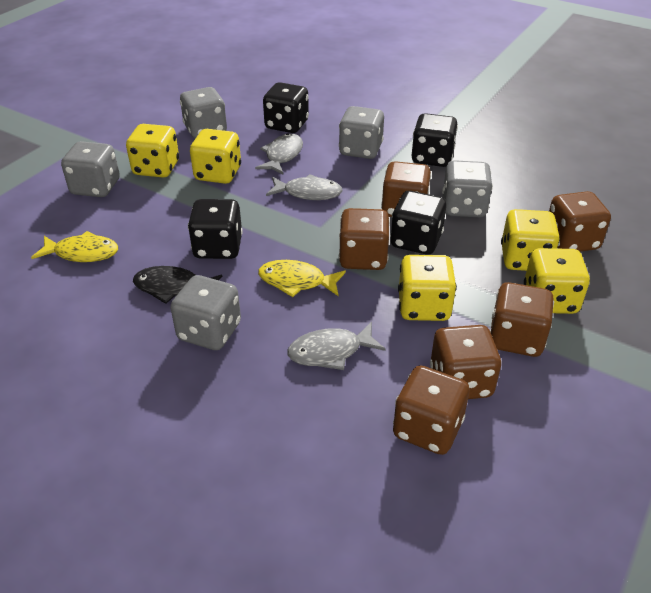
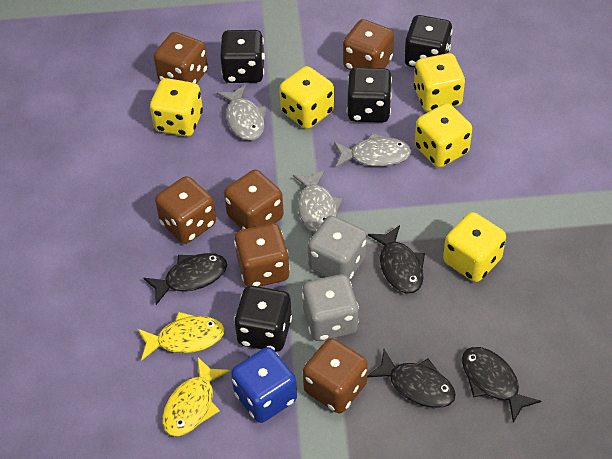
black fish: [133,266,222,304] = 1 -> [144,253,227,305] [367,349,456,408] [368,225,425,294] [462,347,541,423] = 4
blue dice: none = 0 -> [231,347,297,423] = 1
grey dice: [61,141,120,197] [170,275,241,350] [180,87,227,138] [339,106,384,159] [442,160,493,218] = 5 -> [302,274,359,341] [308,216,367,280] = 2

